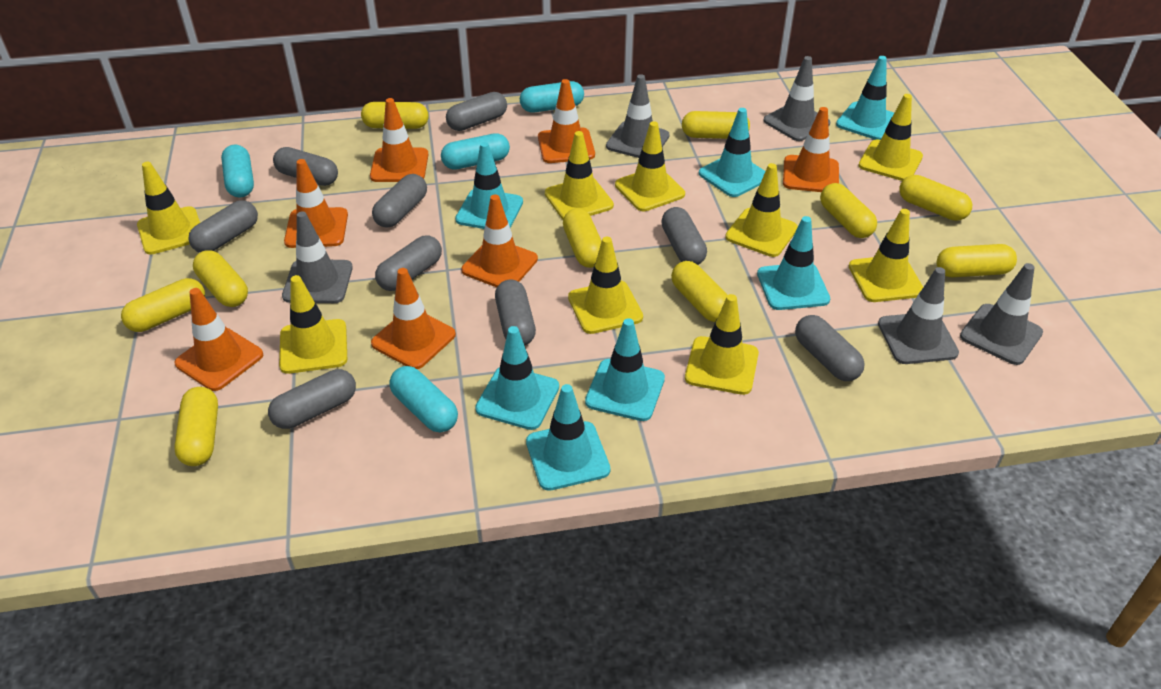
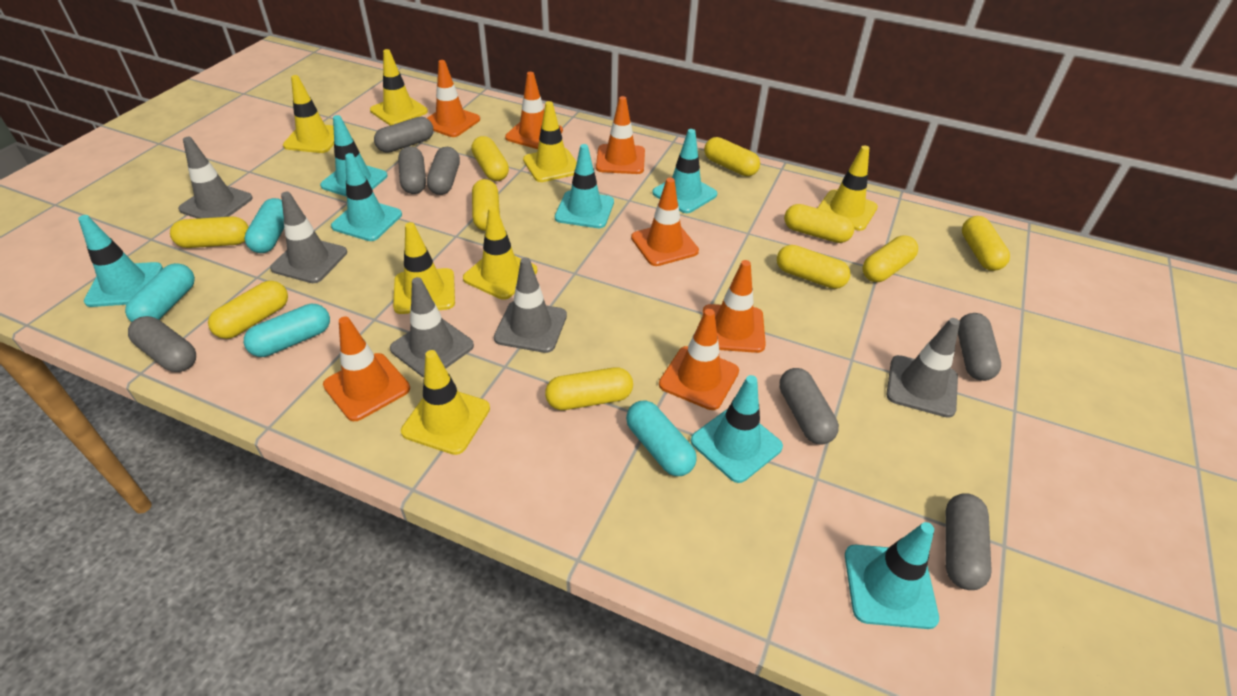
grey capsule: [189,200,258,253] [268,369,356,429] [273,147,338,186] [372,174,427,228] [375,236,442,291] [446,92,507,131] [495,280,536,346] [661,207,707,265] [795,315,865,381] = 9 -> [128,316,196,372] [374,117,433,153] [398,146,426,194] [427,147,460,195] [779,368,839,445] [945,493,992,590] [958,313,1001,381] = 7
yellow traffic cone: [137,162,200,254] [279,275,347,374] [545,131,614,219] [568,237,643,334] [615,121,685,211] [685,294,759,395] [725,163,798,257] [849,209,923,302] [858,94,923,181] = 9 -> [283,75,334,153] [370,49,428,125] [393,222,455,314] [401,350,490,455] [463,206,537,300] [523,101,577,182] [817,146,878,231] = 7

